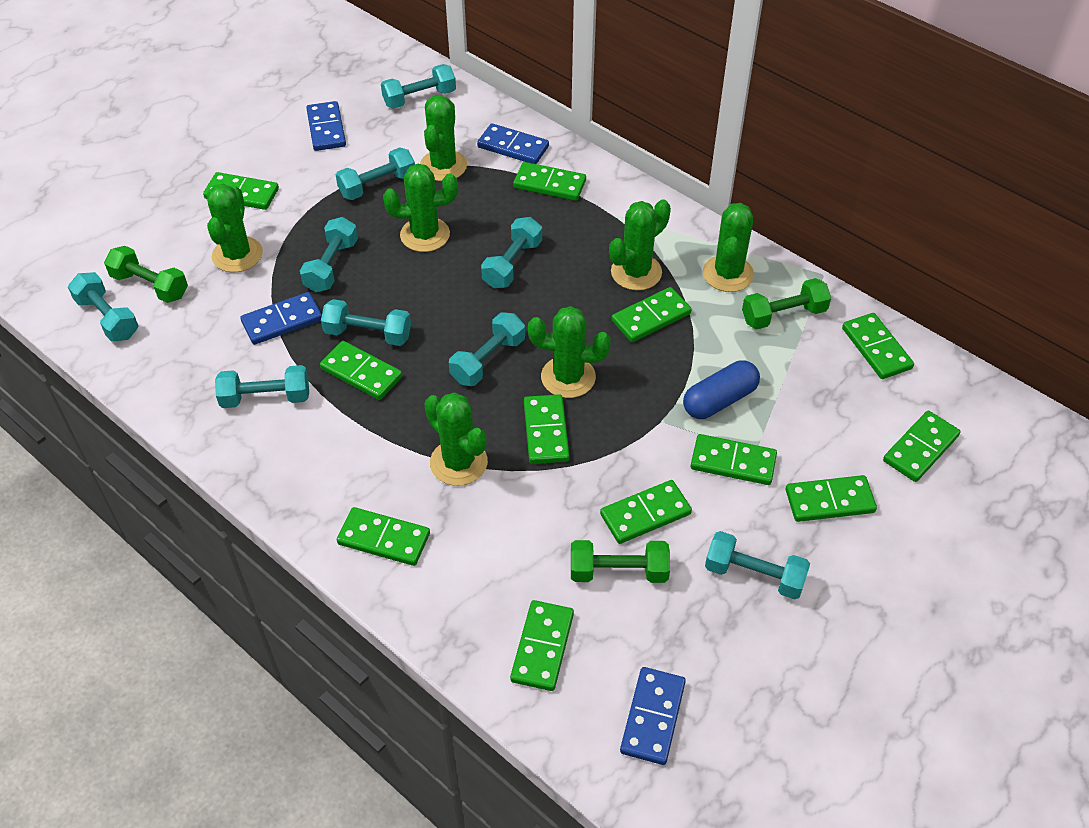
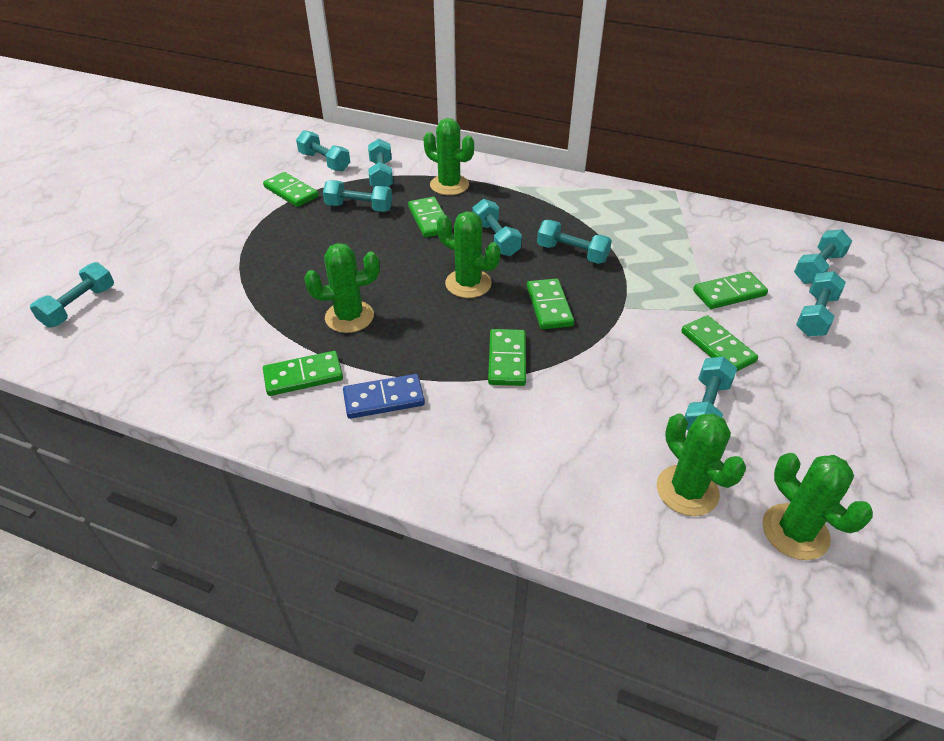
blue capsule: [683,361,760,419] = 1 -> none = 0
blue domino: [241,292,322,345] [306,101,346,151] [477,123,549,164] [620,667,686,765] = 4 -> [343,374,425,419] = 1
green cactus: [207,184,263,272] [383,164,458,252] [420,95,467,181] [424,393,488,486] [528,306,611,398] [609,199,671,290] [703,203,754,292] = 7 -> [304,243,380,333] [424,118,474,195] [437,211,500,298] [657,413,746,516] [762,453,873,560] = 5
green domino: [203,172,279,210] [320,341,402,400] [337,507,430,566] [510,600,574,691] [513,162,586,201] [524,394,570,464] [600,480,692,544] [612,287,692,342] [691,434,777,485] [786,475,877,522] [842,313,914,379] [883,410,960,482] = 12 -> [263,172,319,207] [263,351,343,396] [408,197,452,237] [488,329,526,386] [527,278,574,329] [681,315,758,372] [693,272,768,309] = 7
green dumbbell: [104,246,188,303] [571,540,670,583] [742,278,831,329] = 3 -> none = 0

